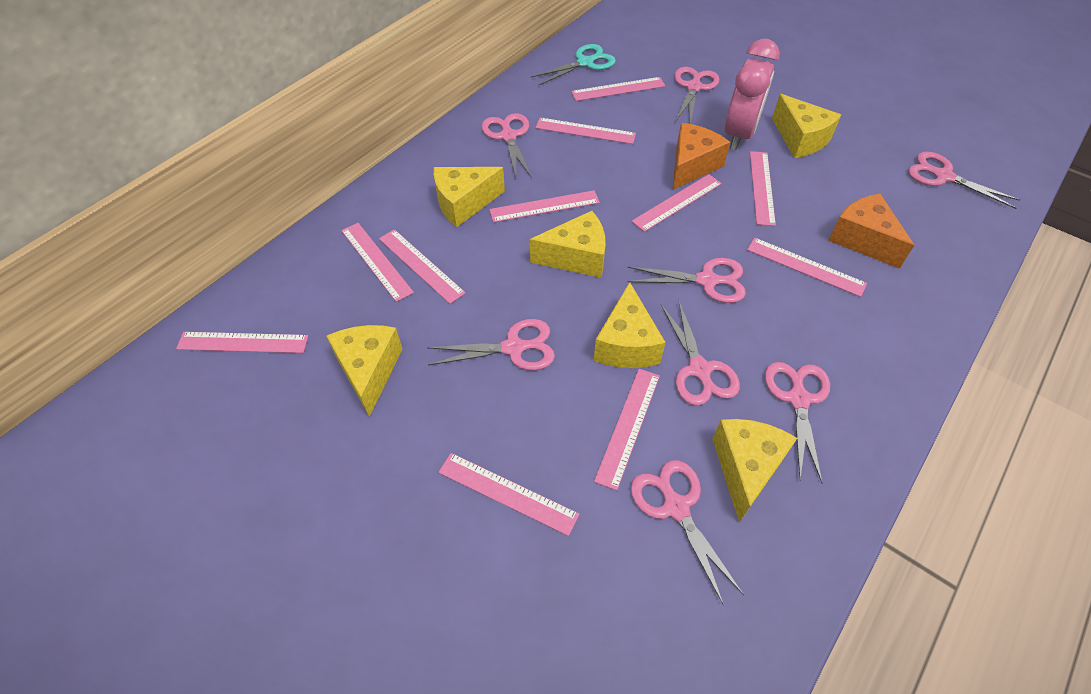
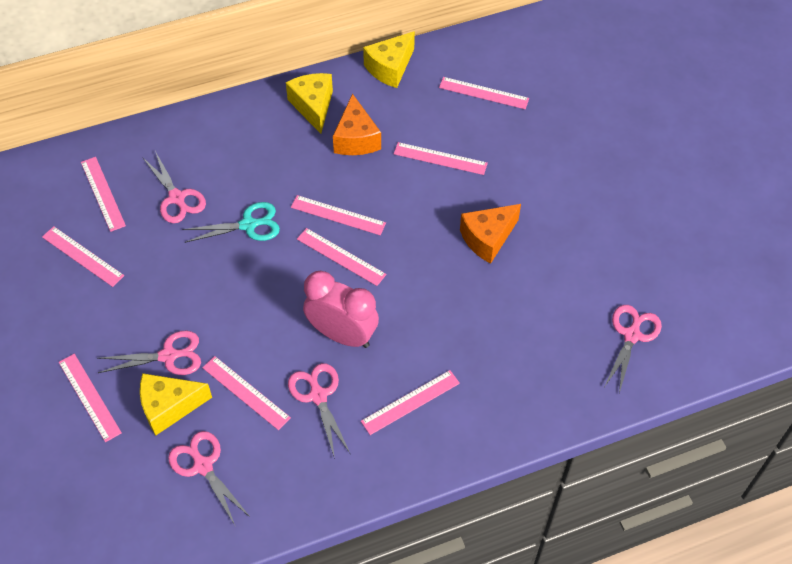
pink ruler: [176,332,308,353] [341,223,414,302] [379,229,466,304] [438,453,579,536] [489,190,600,222] [536,118,636,144] [571,77,665,101] [594,369,660,491] [632,174,722,232] [747,238,867,297] [750,151,776,226] = 11 -> [42,226,124,287] [58,354,122,442] [81,157,126,232] [202,356,291,430] [291,195,386,235] [297,228,387,286] [361,370,460,435] [394,142,488,175] [439,77,529,109] = 9
pink scissors: [427,319,555,370] [482,113,532,178] [627,258,746,303] [631,460,744,605] [661,299,740,406] [674,67,719,123] [765,362,830,483] [908,152,1020,209] = 8 -> [97,330,201,375] [142,151,206,223] [168,431,250,527] [288,363,350,459] [605,305,662,393] = 5
yellow cheese: [326,325,403,417] [434,167,505,227] [530,211,606,278] [594,282,666,368] [712,419,797,522] [772,94,841,158] = 6 -> [140,373,212,435] [286,73,333,134] [363,31,415,88] = 3

